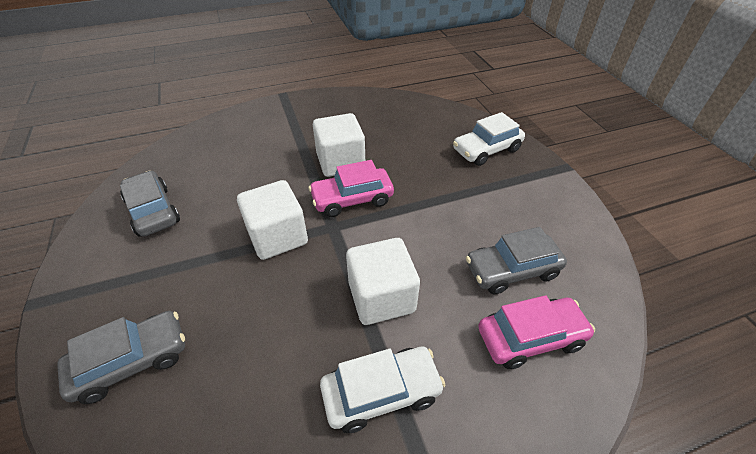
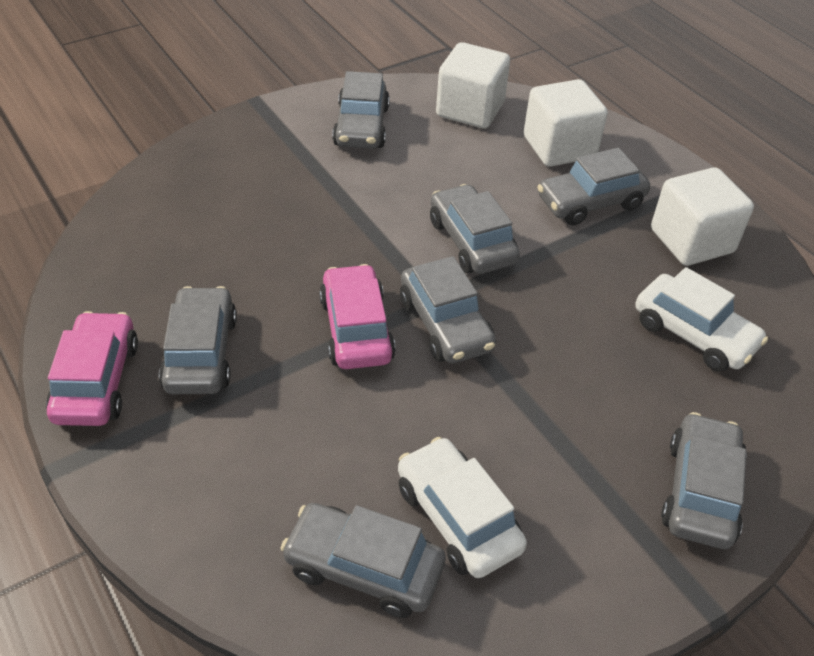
grey car: [57,311,185,404] [120,170,180,237] [466,227,567,295] = 3 -> [159,286,237,394] [280,503,446,618] [332,71,390,149] [400,256,496,364] [430,184,520,274] [537,148,650,225] [661,412,746,549] = 7

